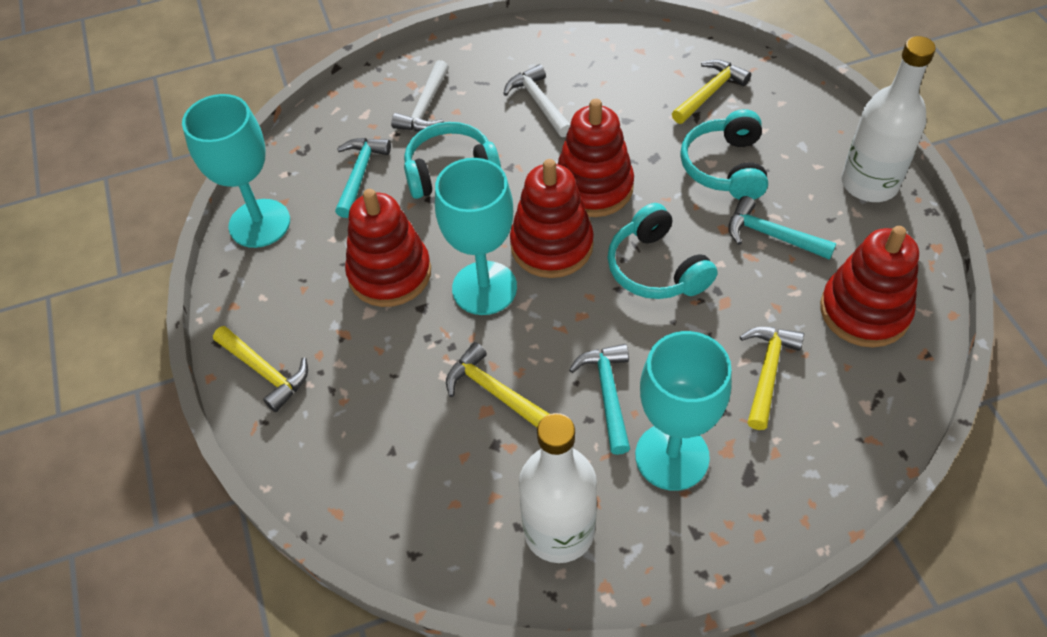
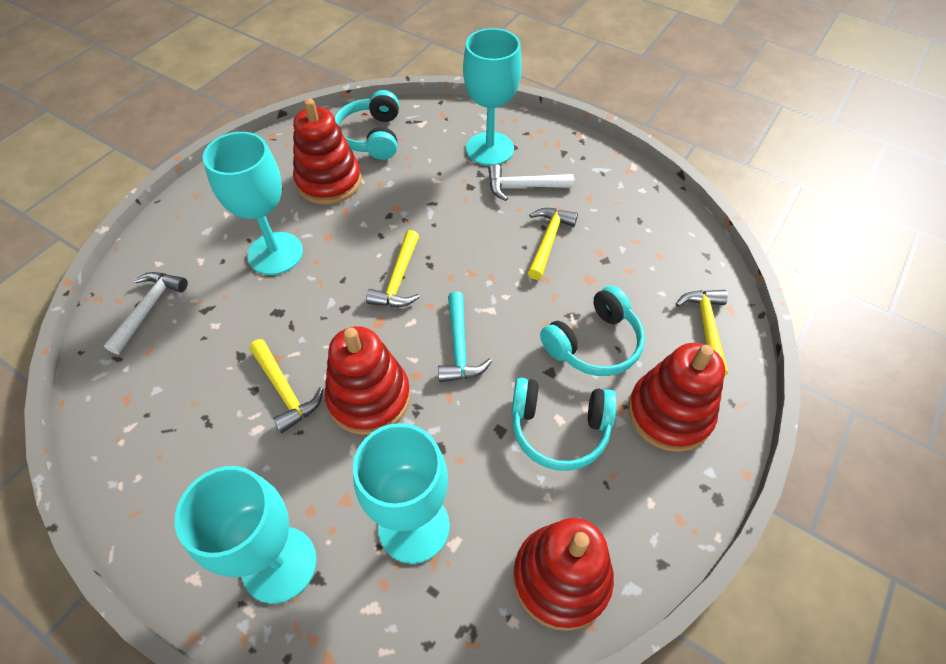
turquoise goblet: [182,94,290,248] [435,158,517,315] [635,331,732,491] = 3 -> [175,466,317,604] [203,132,303,275] [353,423,450,564] [463,28,522,166] = 4
turquoise hammer: [335,138,391,218] [569,344,630,455] [728,196,836,260] = 3 -> [438,291,492,382] = 1
white bottle: [519,413,597,563] [842,36,936,202] = 2 -> none = 0

